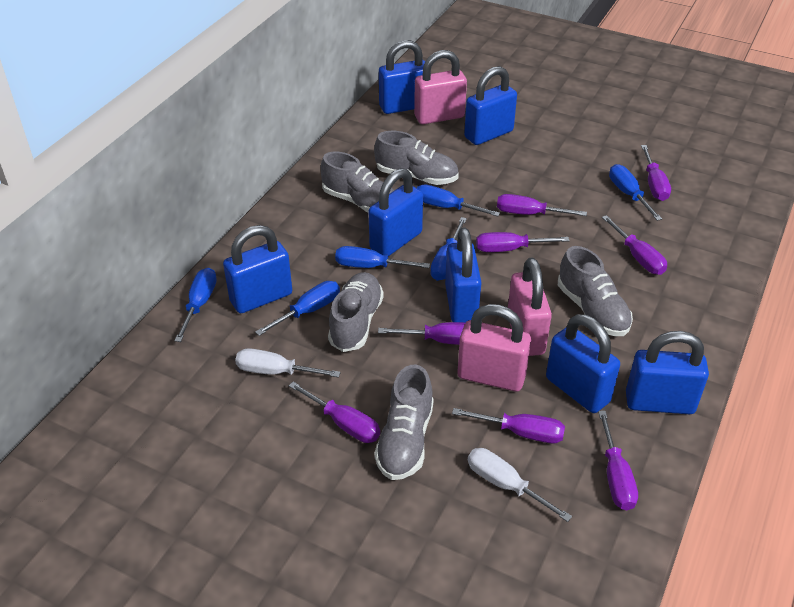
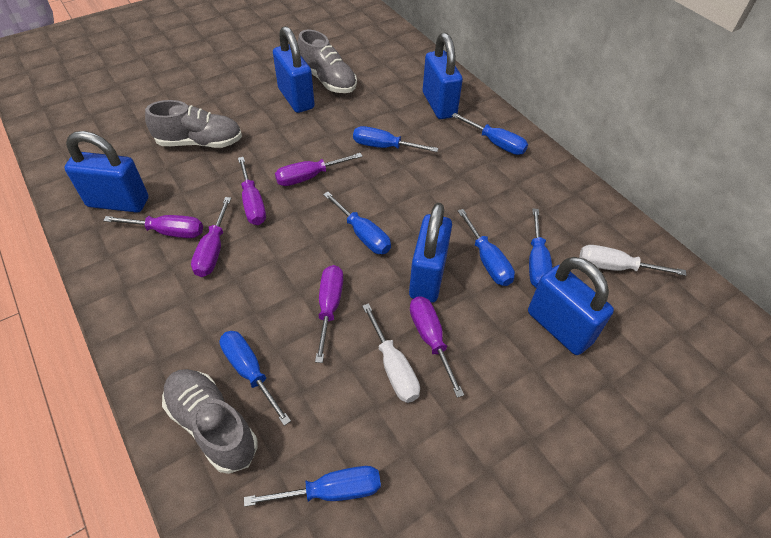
blue padlock: [223,225,292,313] [369,168,423,256] [379,40,425,114] [445,228,482,322] [464,66,517,145] [546,314,620,413] [626,331,709,414] = 7 -> [64,131,149,213] [273,26,315,113] [409,203,452,303] [423,33,463,119] [528,257,614,355] = 5
blue screwdriver: [174,268,217,342] [255,281,340,336] [335,246,430,268] [417,184,500,217] [430,217,467,281] [609,164,662,221] = 6 -> [220,331,291,426] [244,466,381,507] [323,192,391,254] [353,126,438,152] [452,113,528,155] [458,209,515,286] [529,208,552,288] = 7
grey shoe: [321,152,394,213] [328,272,384,352] [374,131,459,185] [374,365,434,480] [558,246,633,336] = 5 -> [145,100,242,148] [162,369,258,474] [298,30,357,93] = 3
pink padlock: [414,50,467,124] [457,304,531,392] [508,258,552,356] = 3 -> none = 0
purple screwdriver: [289,382,380,443] [378,322,466,345] [452,408,565,443] [476,232,570,252] [497,194,587,216] [598,411,638,510] [602,215,667,275] [641,145,671,201] = 8 -> [103,215,203,238] [191,197,231,277] [238,157,266,225] [275,153,363,186] [315,265,343,363] [410,296,464,398] = 6

